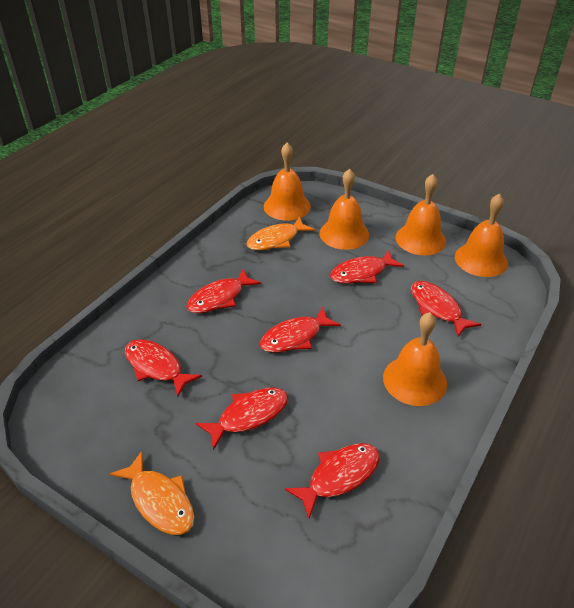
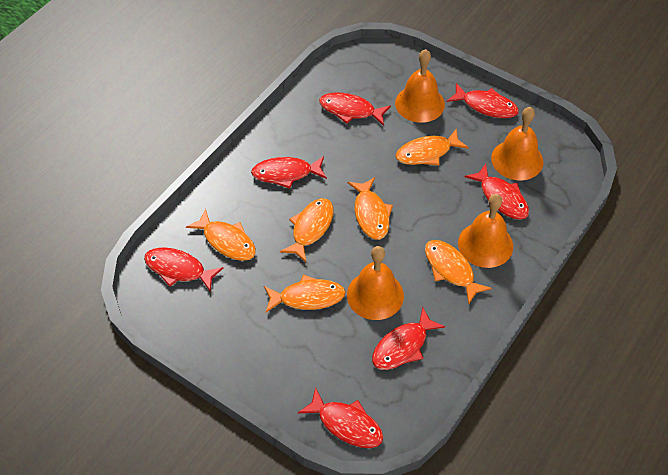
orange bell: [264,143,311,221] [320,169,369,250] [383,312,447,406] [395,174,446,255] [455,193,508,277] = 5 -> [347,246,404,320] [395,49,445,123] [458,194,513,268] [491,107,543,180] = 4
orange fish: [110,451,194,535] [246,216,315,251] = 2 -> [186,208,256,261] [264,274,346,313] [280,198,334,262] [348,177,393,240] [396,128,469,165] [425,240,492,305] = 6

